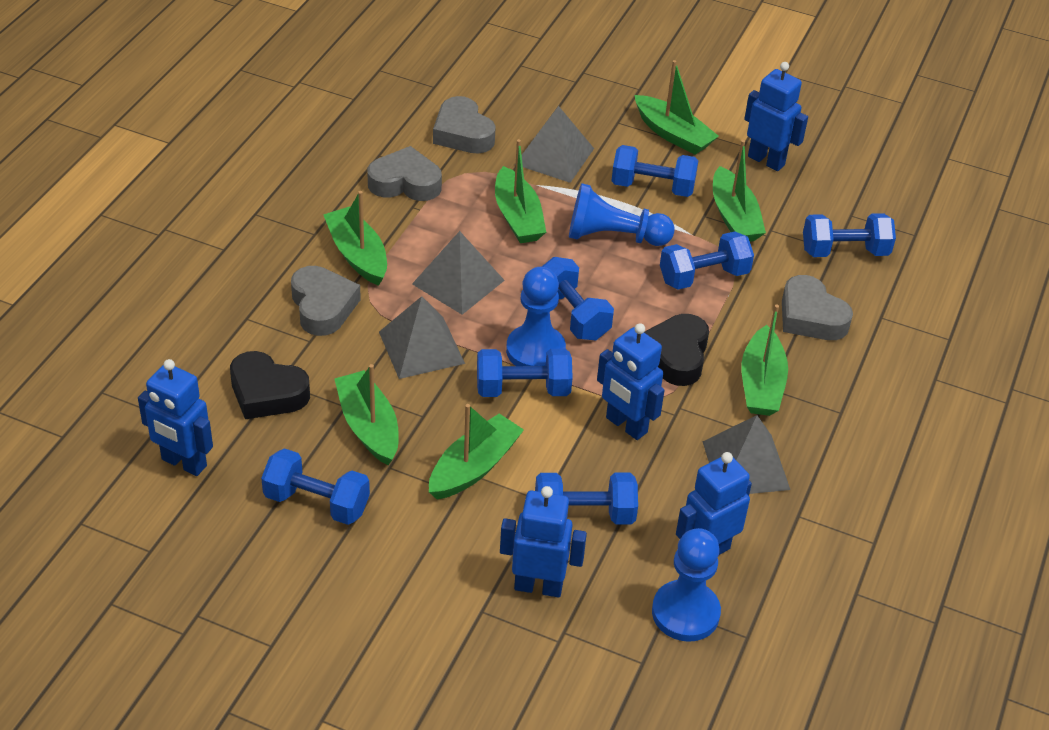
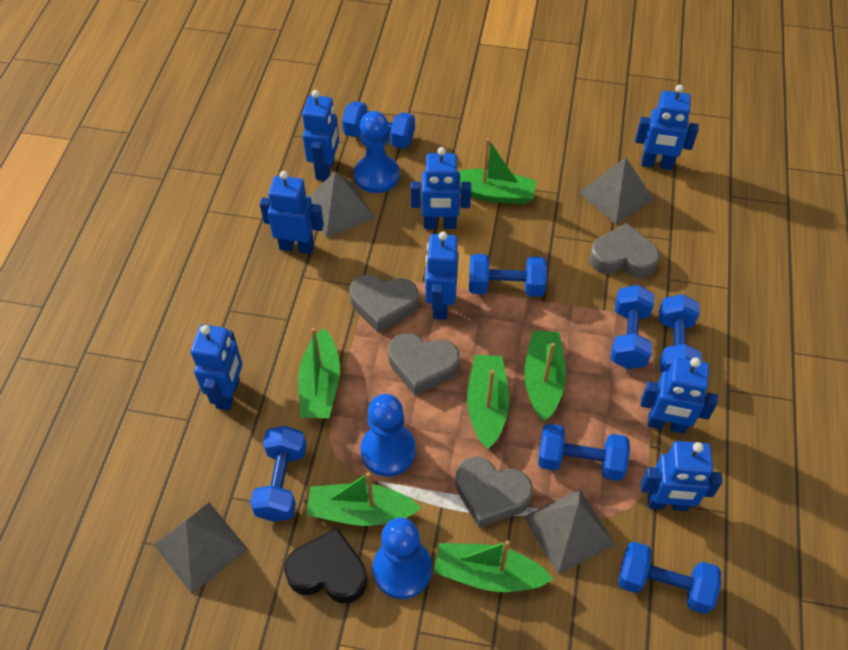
black heart: [230,351,310,419] [644,314,709,386] = 2 -> [284,528,367,603] = 1
blue robot: [138,359,213,476] [500,486,587,597] [597,323,665,440] [676,452,752,555] [744,62,808,171] = 5 -> [191,325,242,410] [260,171,324,254] [302,90,339,181] [411,147,471,229] [425,231,459,320] [635,85,699,170] [640,357,718,434] [641,441,723,511] = 8
green boat: [323,191,387,286] [334,364,399,465] [429,404,524,499] [495,139,546,243] [634,60,719,155] [713,140,766,242] [741,304,788,416] = 7 -> [298,328,340,418] [306,472,421,526] [434,540,553,592] [458,138,537,204] [467,355,509,449] [524,330,566,422] = 6

